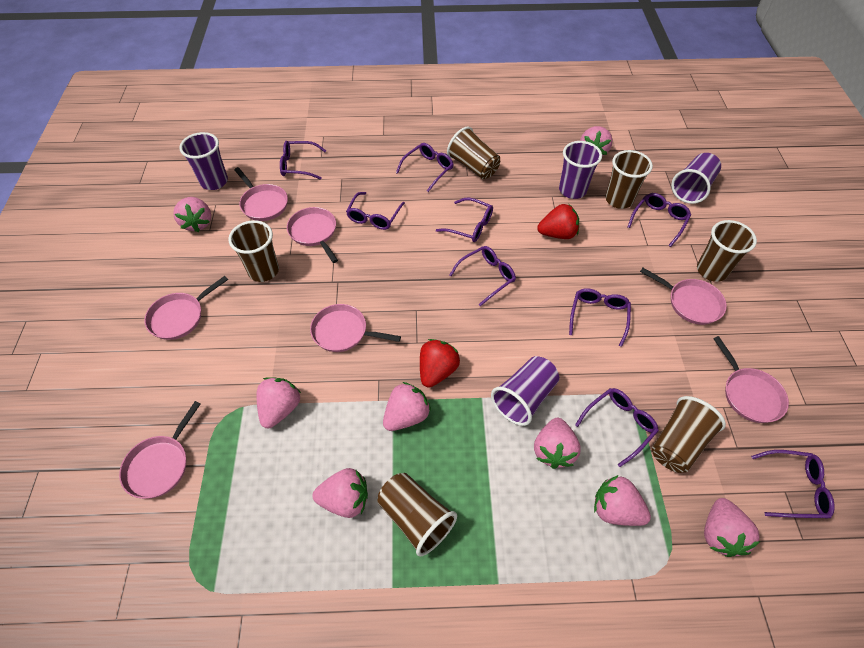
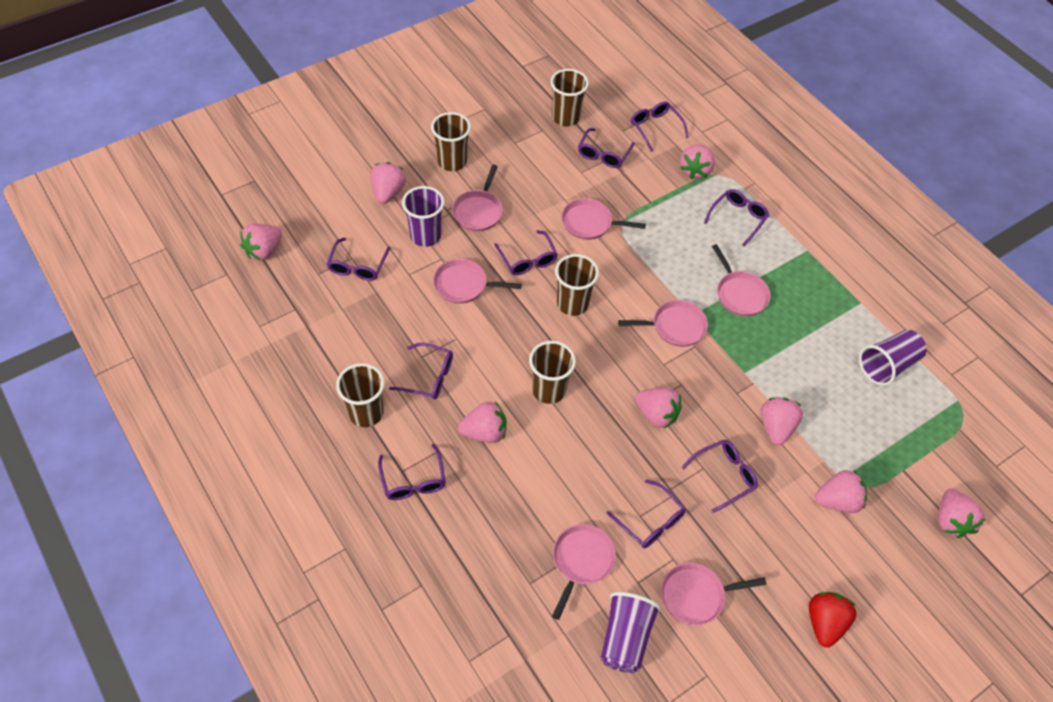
brown cup: [228,220,279,282] [378,473,457,556] [447,127,500,179] [605,150,653,209] [652,396,726,473] [697,220,757,282] = 6 -> [336,363,385,427] [431,112,471,171] [529,341,576,404] [550,69,589,127] [555,254,599,316] = 5
purple cup: [180,132,228,190] [491,356,559,426] [559,141,602,199] [671,153,721,204] = 4 -> [402,186,444,247] [600,592,661,673] [859,330,927,386] = 3
red strawberry: [420,339,460,387] [537,204,579,239] = 2 -> [809,592,857,648] = 1

